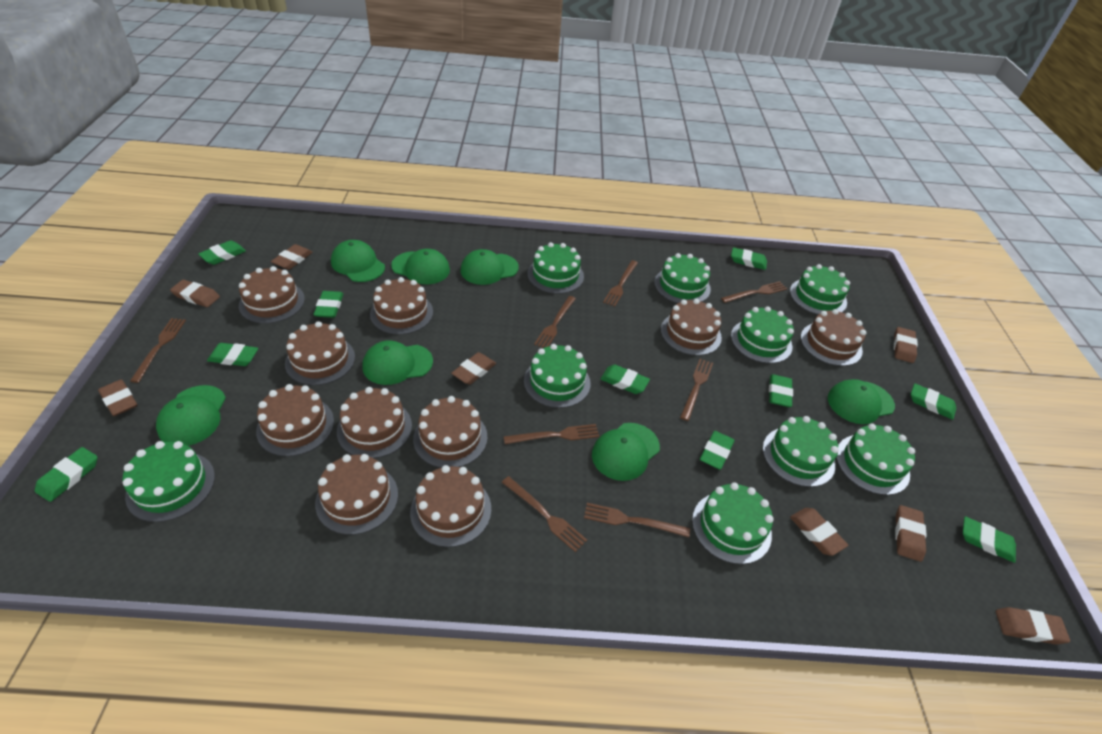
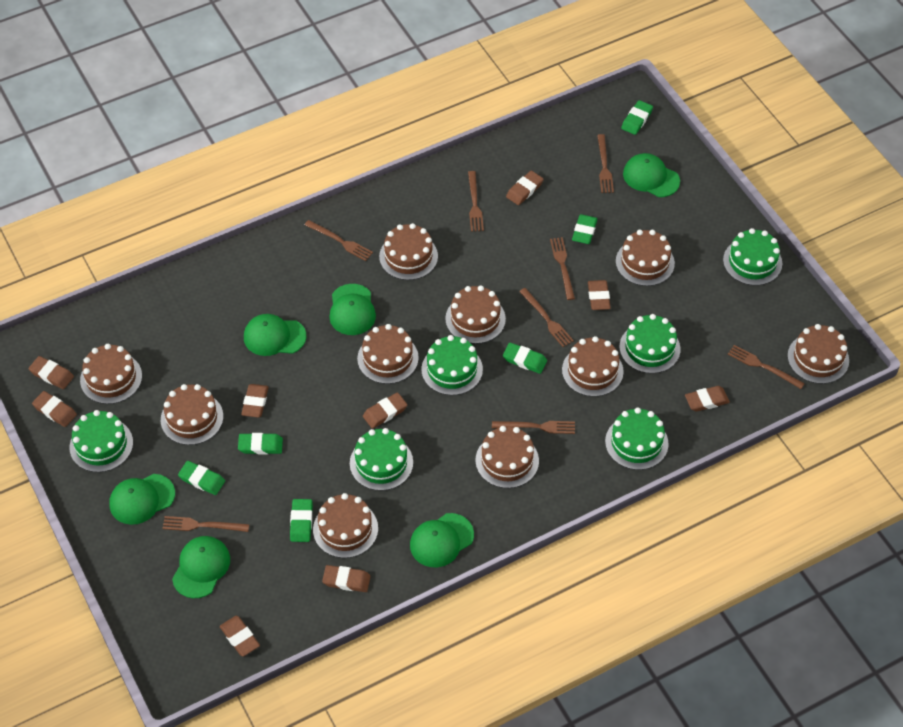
brown eraser: [98,379,138,416] [170,280,220,307] [271,244,313,270] [451,352,496,385] [790,508,848,556] [894,327,918,363] [895,505,927,562] [996,607,1070,645] = 8 -> [28,356,74,389] [32,391,77,427] [220,616,260,656] [241,384,269,418] [322,565,371,592] [363,392,407,429] [506,171,544,205] [588,280,611,310] [685,386,730,412] = 9
green cake: [122,441,215,522] [524,344,591,408] [528,242,584,294] [654,253,711,303] [692,482,774,564] [731,306,794,363] [763,416,839,487] [790,264,850,315] [836,423,915,495] = 9 -> [70,410,133,472] [350,428,413,491] [421,335,483,395] [605,407,669,470] [619,314,680,374] [723,228,782,286] = 6
green cap: [156,385,226,446] [331,240,385,282] [362,340,433,385] [391,249,450,284] [460,249,519,285] [592,423,660,481] [828,379,895,424] = 7 -> [109,474,175,525] [172,536,230,598] [244,314,306,356] [329,284,376,335] [410,513,474,567] [623,153,680,197] = 6
green eraser: [35,447,98,502] [198,240,246,265] [207,343,258,366] [313,291,344,318] [600,364,650,394] [700,431,735,470] [731,247,767,270] [769,374,793,407] [911,383,956,420] [963,516,1016,563] = 10 -> [178,461,225,495] [238,433,283,454] [290,499,313,542] [503,343,547,374] [572,214,597,244] [621,100,653,135] = 6

